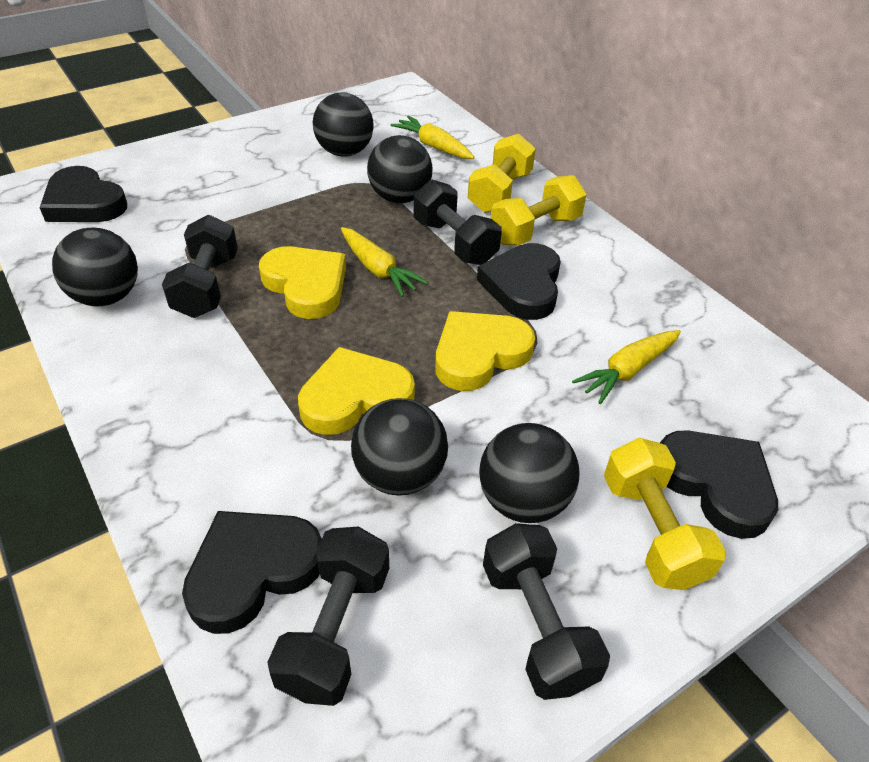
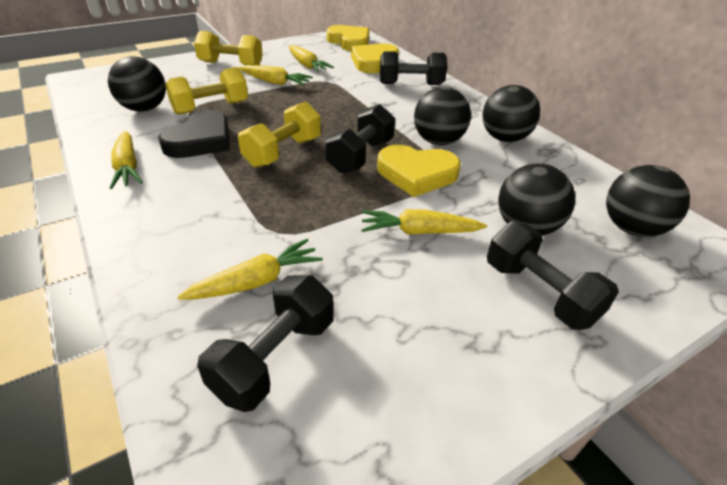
black heart: [40,166,127,222] [182,511,322,634] [477,243,561,320] [660,430,778,539] = 4 -> [158,110,230,158] = 1
yellow carrot: [341,227,428,297] [391,116,475,159] [572,330,681,404] = 3 -> [110,131,143,189] [177,239,323,300] [239,65,313,86] [289,45,334,72] [361,209,487,235] = 5

